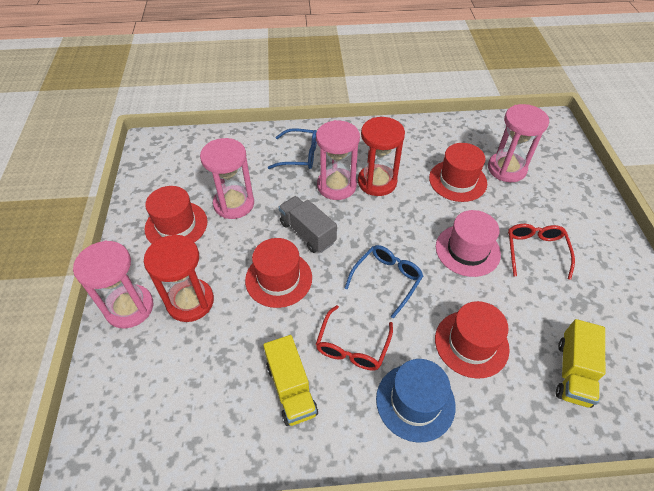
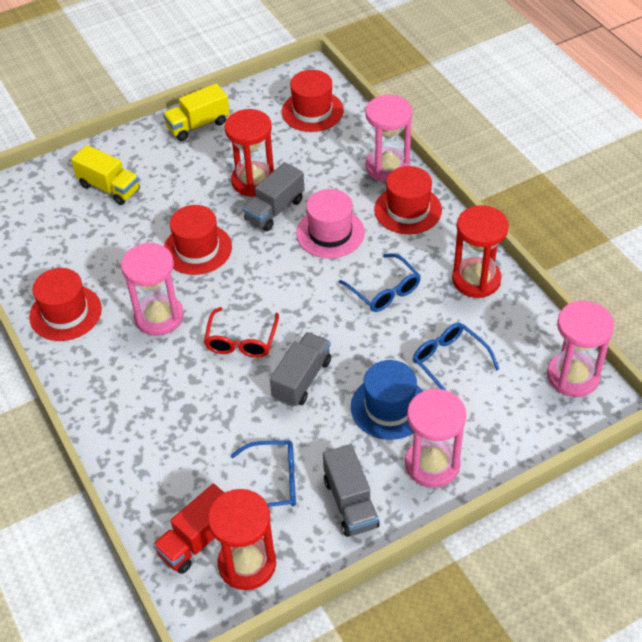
blue glasses: [268,128,317,169] [345,245,423,318] = 2 -> [231,440,296,507] [339,253,421,312] [413,323,499,390] = 3
grey truck: [278,196,337,253] = 1 -> [243,162,305,231] [270,332,331,407] [323,444,379,537] = 3
red glasses: [316,305,393,371] [508,224,575,280] = 2 -> [204,307,279,358] = 1
red hourglass: [144,234,214,322] [358,117,405,196] = 2 -> [208,489,276,590] [225,109,274,197] [452,205,509,298] = 3
red truck: none = 0 -> [153,484,224,574] = 1

